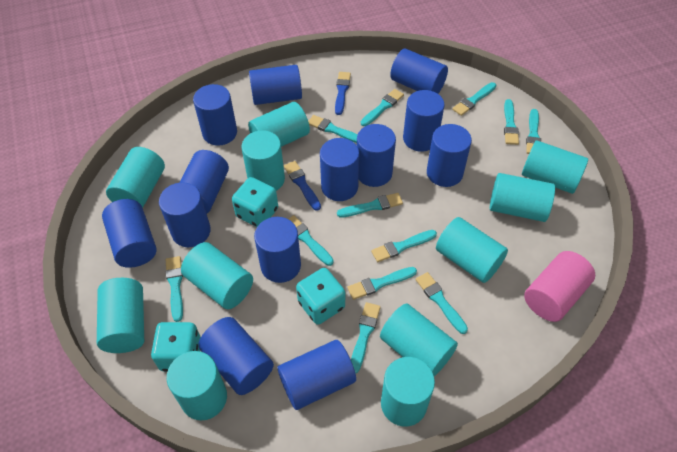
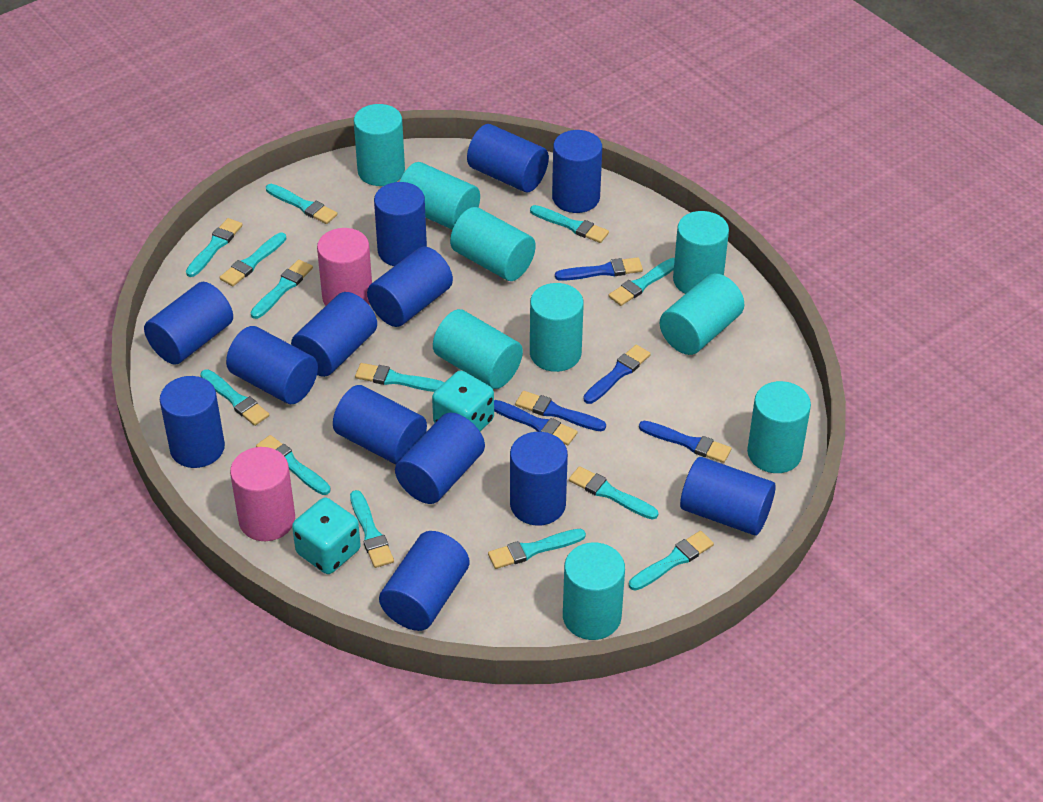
blue brush: [284,161,321,211] [335,72,351,115] = 2 -> [494,400,578,445] [515,391,606,431] [555,257,643,281] [583,345,651,404] [639,421,731,463] = 5
pink cylinder: [524,251,595,322] = 1 -> [230,447,295,541] [317,228,372,306] = 2
turquoise brush: [166,256,183,322] [288,215,334,266] [308,115,358,143] [337,193,403,218] [347,267,417,300] [351,302,381,374] [361,89,404,126] [371,230,437,262] [416,272,468,334] [452,82,496,116] [504,99,519,145] [526,109,541,154] = 12 -> [186,218,243,277] [200,369,269,426] [220,233,286,286] [250,259,313,319] [256,435,331,495] [266,184,338,224] [350,490,394,568] [355,363,445,392] [488,529,586,569] [530,205,609,243] [569,466,658,520] [608,258,675,306] [629,531,714,591] = 13
turquoise cylinder: [97,278,144,353] [106,147,165,208] [167,351,227,421] [181,242,253,309] [242,130,285,191] [248,102,310,147] [380,303,458,376] [381,357,435,427] [436,217,508,283] [490,173,555,222] [522,140,588,194] = 11 -> [354,104,405,186] [400,162,480,230] [433,309,523,389] [450,207,536,281] [530,283,584,372] [563,543,625,640] [660,273,744,355] [673,211,729,294] [747,381,811,473] = 9
turquoise dice: [151,322,201,372] [232,177,278,227] [296,268,345,325] = 3 -> [292,497,361,574] [432,371,494,431] = 2

